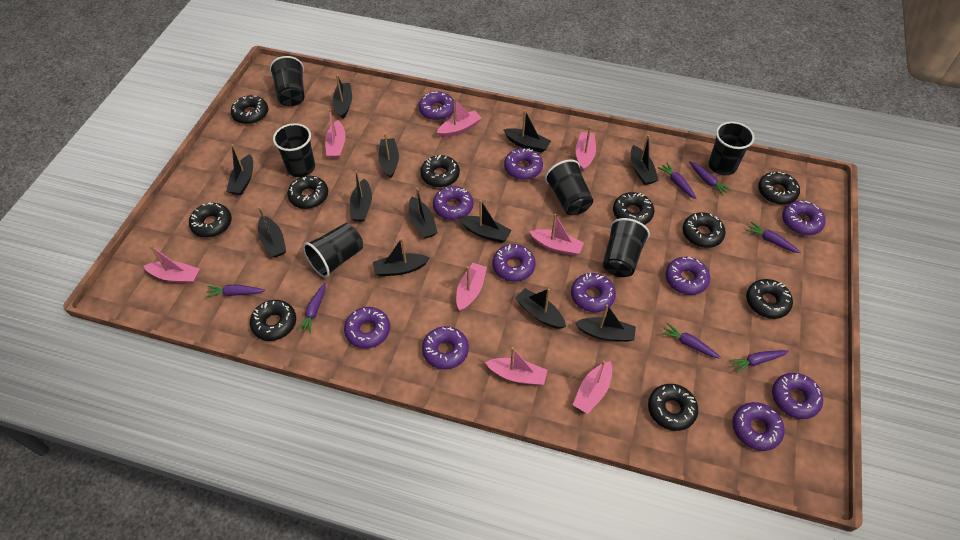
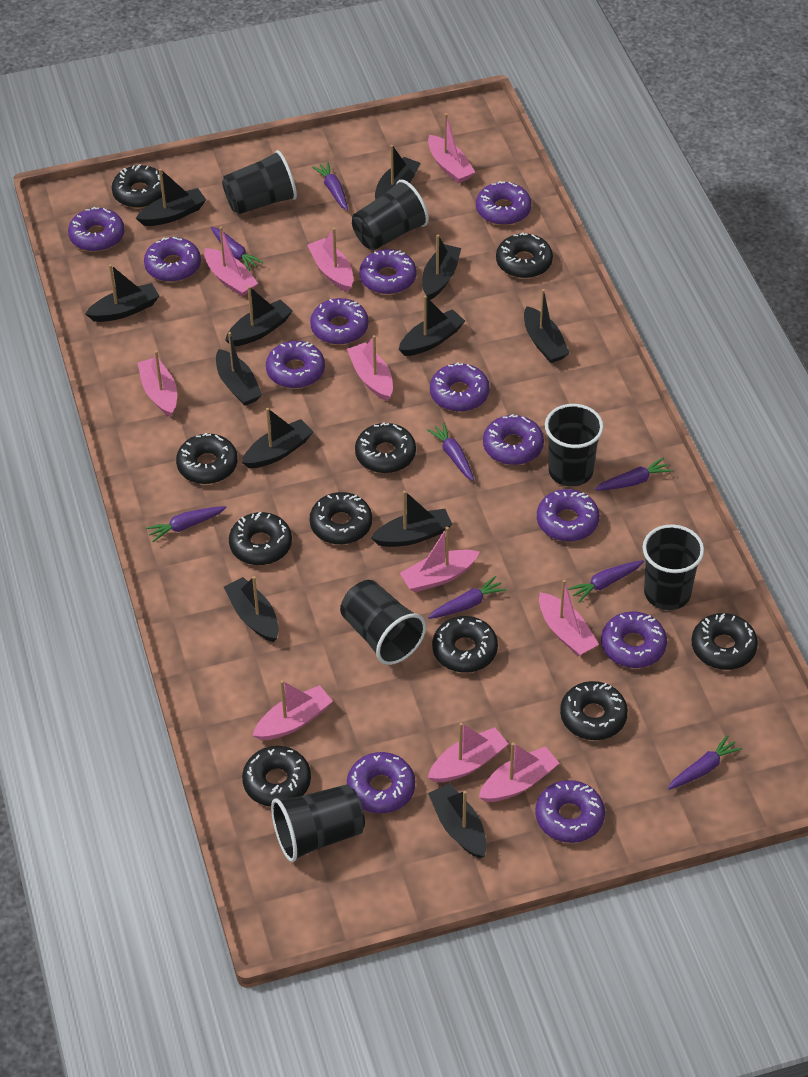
pink boat: [143,246,199,284] [325,109,346,159] [436,98,482,137] [456,263,487,311] [485,347,548,385] [529,214,584,256] [573,361,612,414] [576,127,596,171] = 8 -> [138,351,177,417] [204,226,258,297] [252,680,333,740] [307,228,353,292] [347,335,393,401] [400,527,479,592] [428,113,475,183] [428,723,508,782] [479,742,559,802] [539,580,599,656] = 10
purple carrot: [205,285,265,298] [296,283,326,334] [658,163,697,199] [661,323,721,359] [689,161,731,196] [729,350,789,373] [746,222,801,253] = 7 -> [146,506,226,542] [211,227,263,271] [312,162,348,210] [427,423,474,481] [428,576,506,619] [567,560,644,603] [595,458,672,491] [668,734,743,790] = 8
purple donut: [344,307,390,349] [419,92,454,120] [422,326,469,369] [433,186,473,220] [493,244,536,282] [504,148,543,180] [571,273,616,312] [666,257,710,295] [732,402,785,451] [772,373,823,419] [782,201,826,235] = 11 -> [68,207,124,252] [144,237,201,282] [266,341,325,388] [310,298,369,345] [347,752,415,813] [359,249,417,294] [430,363,490,412] [476,181,531,225] [483,414,544,465] [535,780,605,843] [537,489,599,542] [601,611,667,668] = 12

